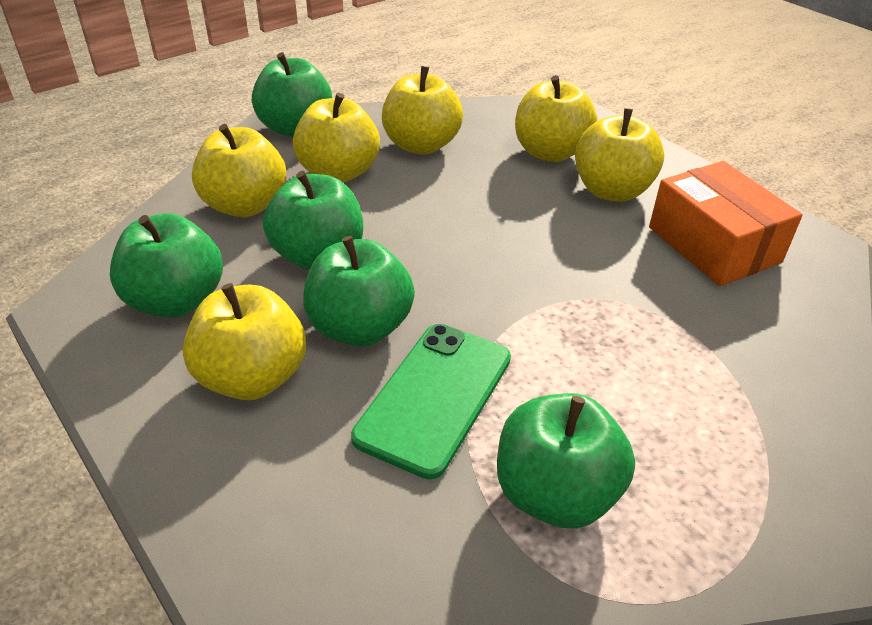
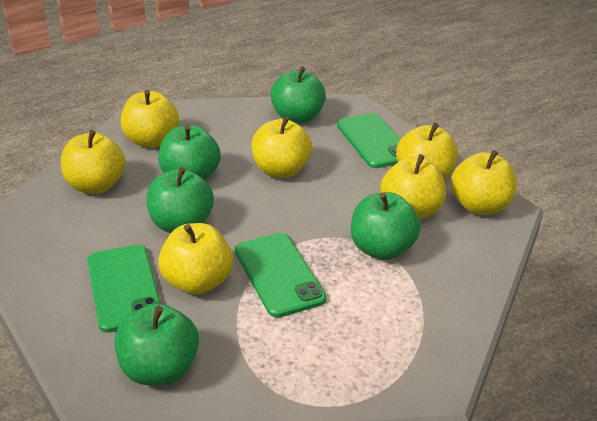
green phone: [351,324,511,479] = 1 -> [87,245,161,333] [235,233,327,318] [337,113,401,168] = 3
orange box: [649,161,803,286] = 1 -> none = 0
yellow apple: [183,283,306,400] [192,124,286,217] [293,93,380,182] [382,66,463,155] [515,75,598,162] [575,108,664,202] = 6 -> [61,130,125,194] [121,90,179,148] [158,223,233,295] [252,116,312,178] [380,154,446,220] [396,122,458,180] [451,150,517,215] = 7

